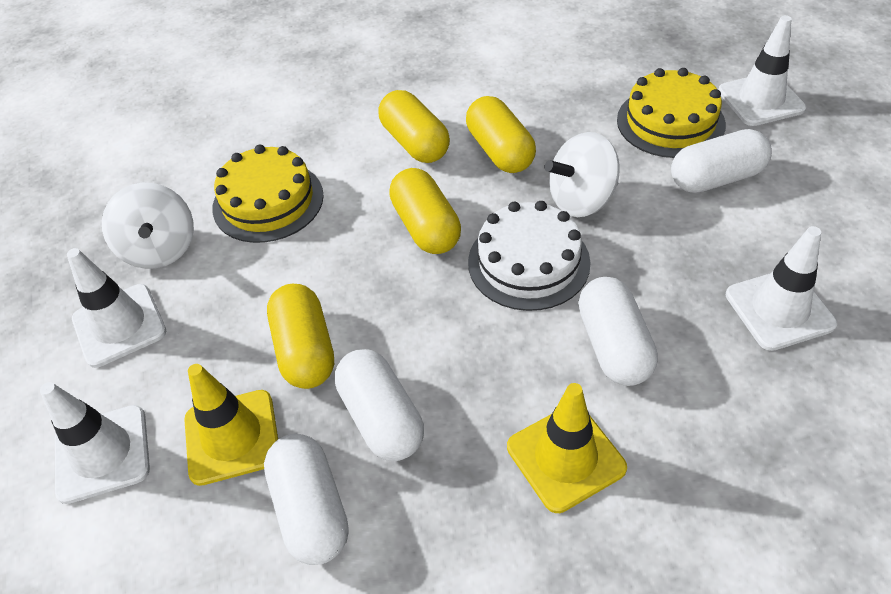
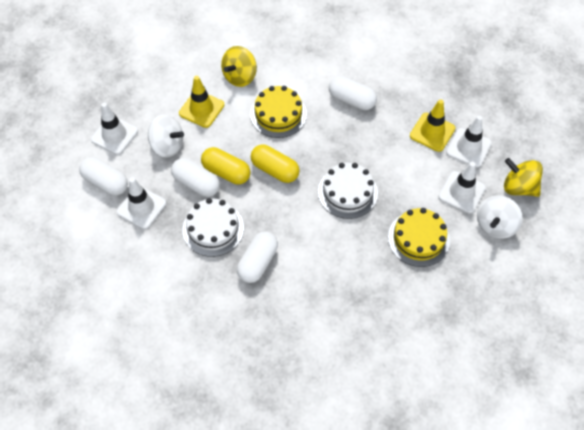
white cake: [468,201,591,311] = 1 -> [182,198,244,257] [318,163,378,219] = 2
yellow capsule: [267,284,334,389] [379,90,450,163] [389,168,461,254] [466,96,536,173] = 4 -> [201,147,251,185] [251,145,300,183] = 2
yellow spinning top: none = 0 -> [221,46,257,87] [504,158,543,197] = 2

